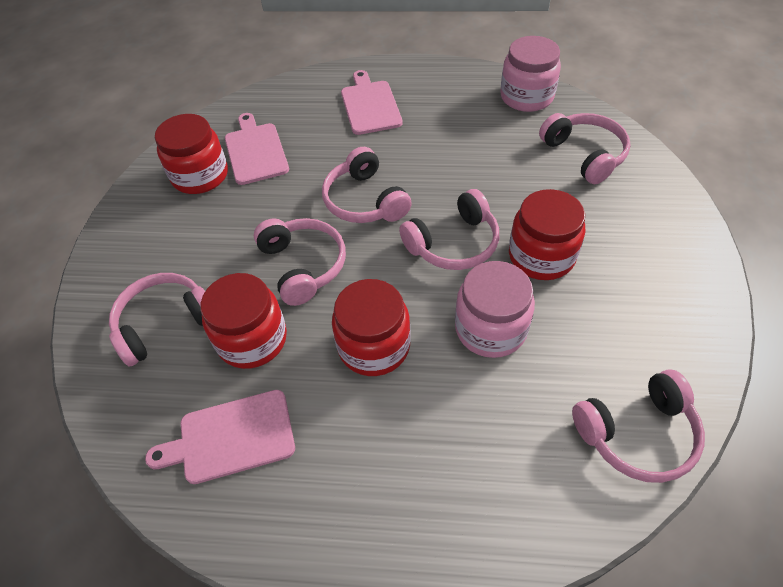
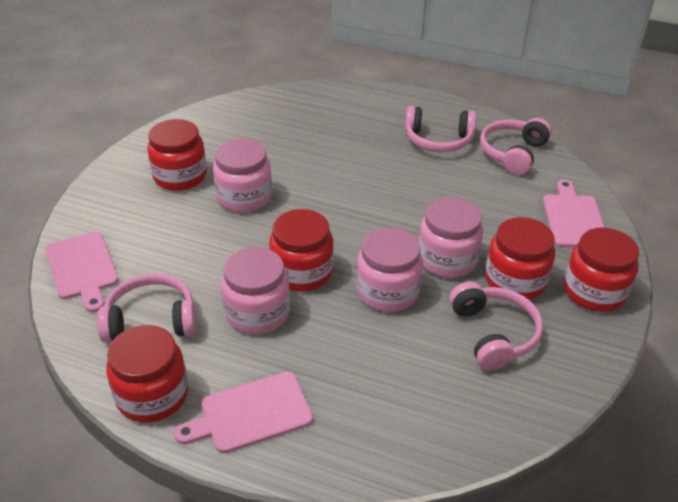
pink headphones: [109,273,205,366] [254,218,346,306] [322,147,412,223] [399,189,499,270] [539,113,631,184] [572,369,705,483] = 6 -> [97,274,196,343] [405,106,476,153] [449,282,543,371] [480,118,552,175] = 4
pink jar: [455,261,535,358] [500,36,561,112] = 2 -> [213,139,272,212] [221,247,290,334] [356,227,423,312] [419,197,483,278] = 4
red jar: [155,114,228,194] [200,273,287,369] [332,279,411,376] [509,189,586,280] = 4 -> [107,325,188,423] [147,119,207,191] [269,209,334,291] [485,217,555,300] [564,228,639,312] = 5

